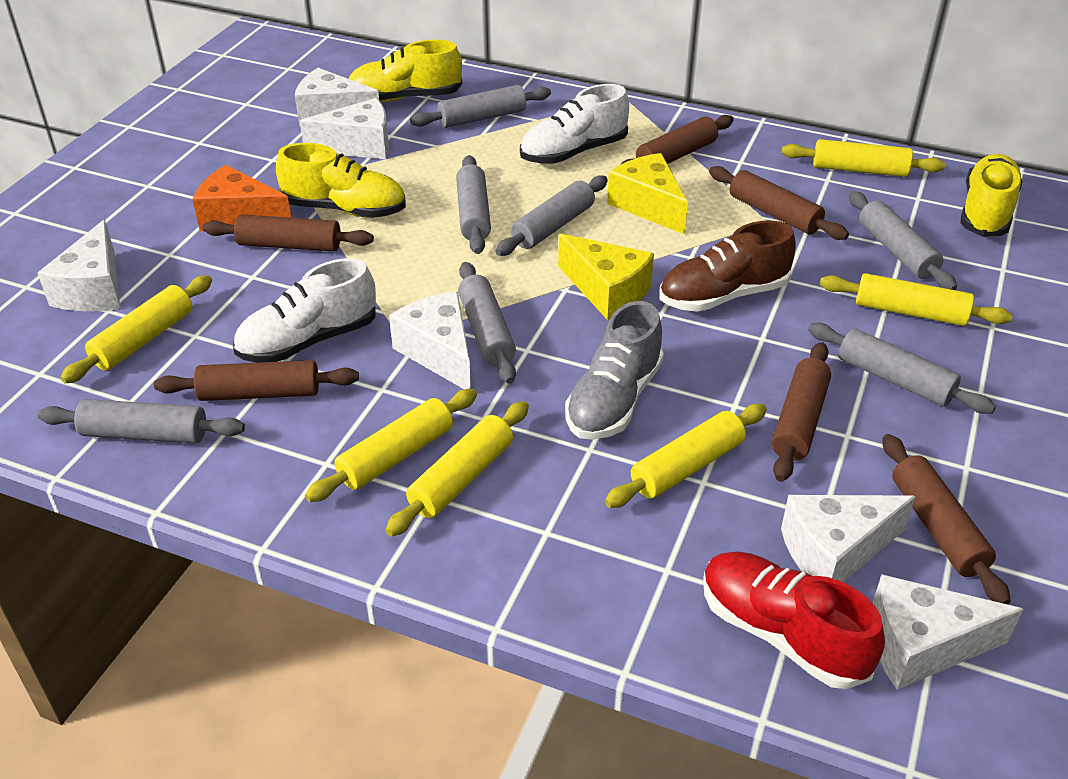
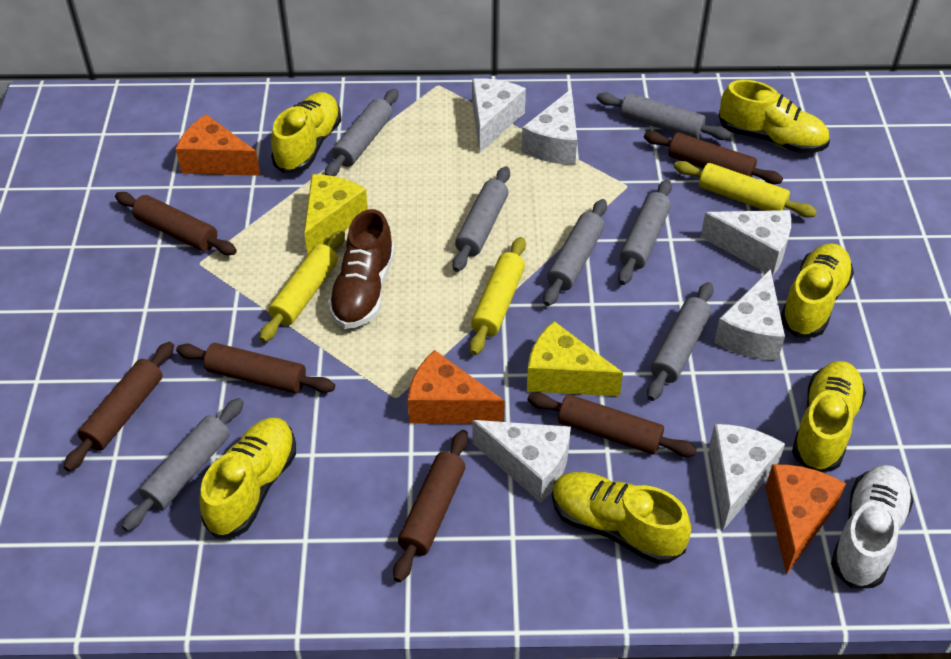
grey shoe: [565,301,664,440] = 1 -> none = 0
orange cheese: [192,165,291,231] = 1 -> [176,114,261,176] [408,350,505,424] [765,464,846,575] = 3
red shoe: [703,552,885,689] = 1 -> none = 0
white shoe: [233,258,376,363] [520,84,629,164] = 2 -> [831,465,914,589] = 1
yellow rolling pin: [60,275,212,384] [305,389,477,502] [386,401,529,537] [605,404,767,508] [782,139,945,177] [820,273,1012,326] = 6 -> [259,230,345,342] [469,237,526,355] [674,161,817,218] = 3
yellow shoe: [276,143,406,218] [349,40,462,102] [960,154,1023,237] = 3 -> [199,417,296,538] [271,92,342,174] [552,472,691,564] [719,80,830,153] [781,244,854,337] [792,361,866,472] = 6

